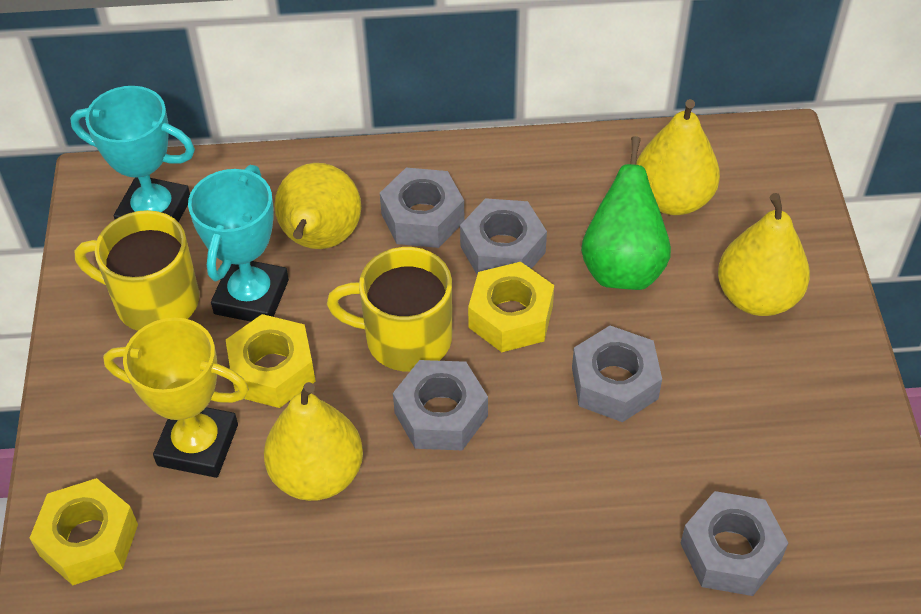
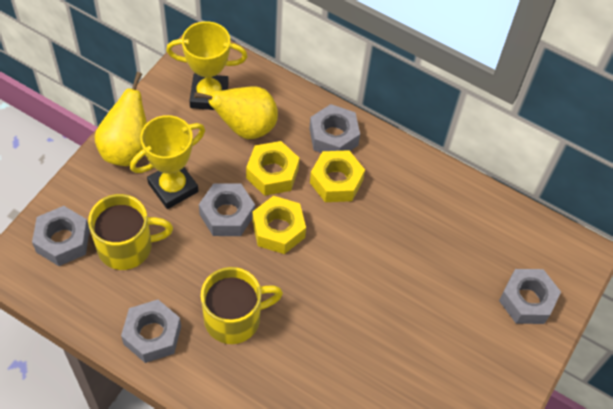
green pear: [581,136,671,290] = 1 -> none = 0
turquoise trophy: [70,86,195,222] [188,165,289,322] = 2 -> none = 0
yellow pear: [264,382,363,501] [275,163,361,249] [636,99,720,215] [718,193,810,316] = 4 -> [94,72,147,166] [194,86,278,139] = 2
yellow trophy: [103,318,249,478] = 1 -> [130,115,205,209] [166,21,248,110] = 2

